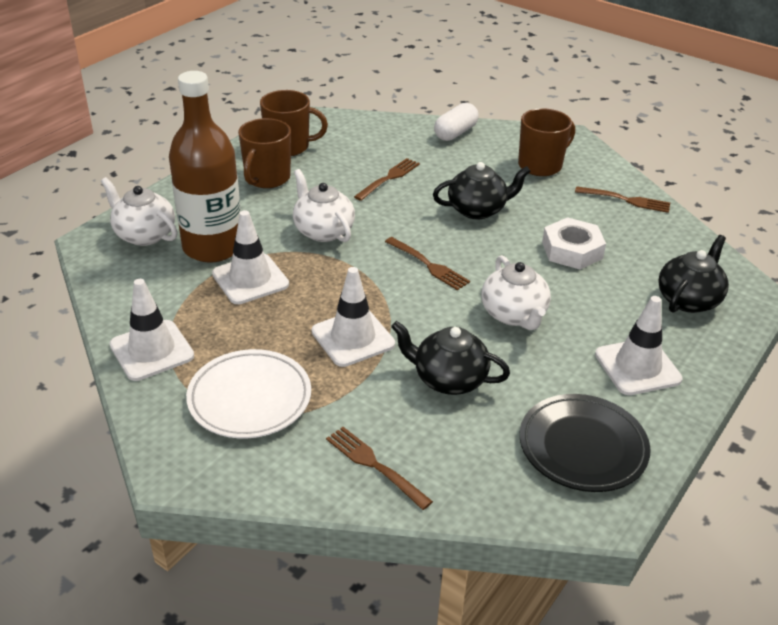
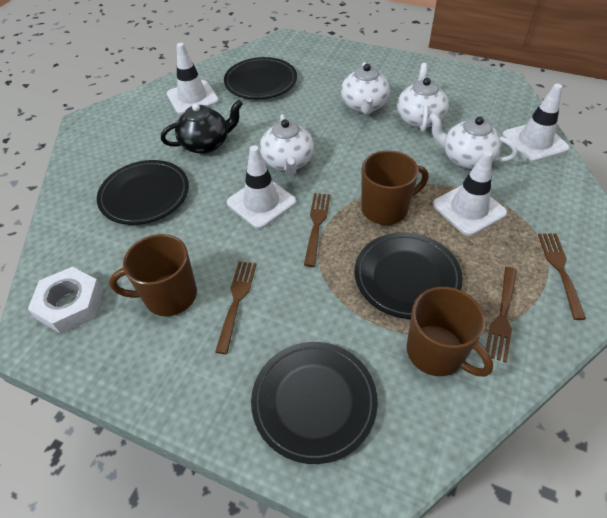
black plate: [520,394,651,492] = 1 -> [97,160,189,225] [224,57,297,99] [251,342,378,464] [355,232,463,319] = 4
black teapot: [391,321,510,395] [433,162,531,219] [658,235,729,313] = 3 -> [161,100,243,154] = 1
brown bottle: [169,71,241,263] = 1 -> none = 0
white capsule: [434,103,479,141] = 1 -> none = 0
white plate: [186,349,311,438] = 1 -> none = 0
white teapot: [101,177,177,246] [293,169,355,242] [481,255,551,330] = 3 -> [260,114,314,175] [341,62,390,115] [397,63,449,132] [429,113,518,169] = 4

